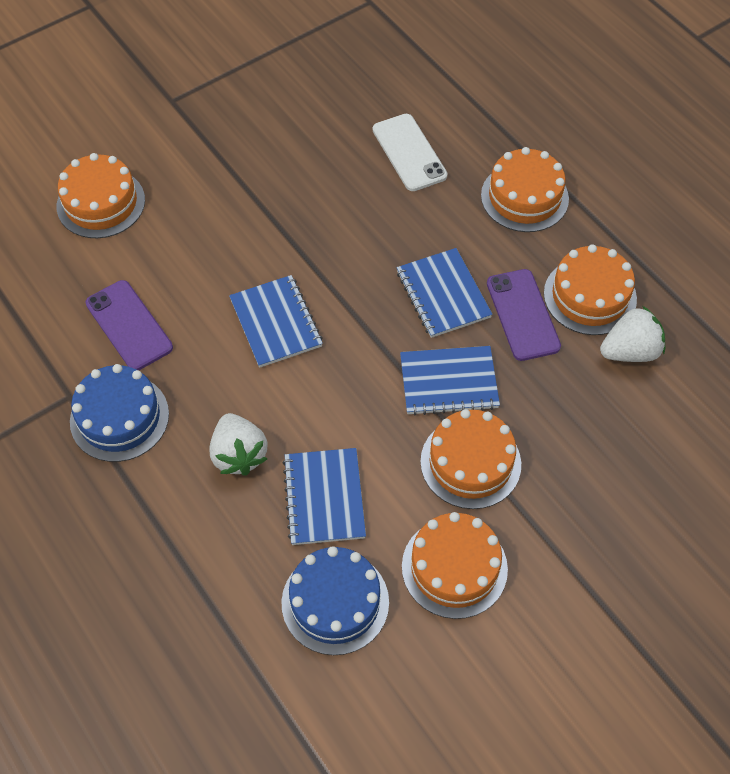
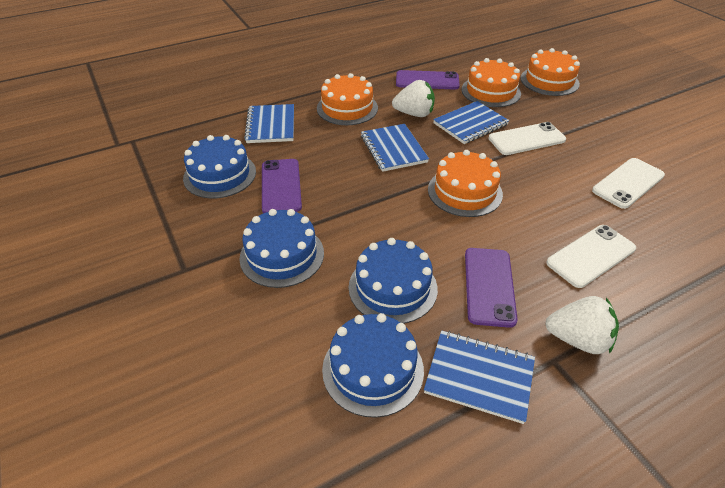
blue cake: [70,364,169,462] [282,546,389,655] = 2 -> [183,135,256,198] [239,209,324,288] [322,313,424,418] [349,238,438,324] = 4
orange cake: [57,153,145,238] [402,512,508,619] [420,409,521,509] [481,147,569,232] [544,244,637,335] = 5 -> [317,73,378,125] [428,150,503,217] [461,58,521,107] [521,48,580,96] = 4
purple phone: [85,280,173,370] [487,269,561,361] = 2 -> [262,159,302,213] [396,70,460,90] [465,248,518,328] = 3
white phone: [373,114,448,191] = 1 -> [488,122,566,155] [547,225,636,288] [592,158,665,209] = 3

